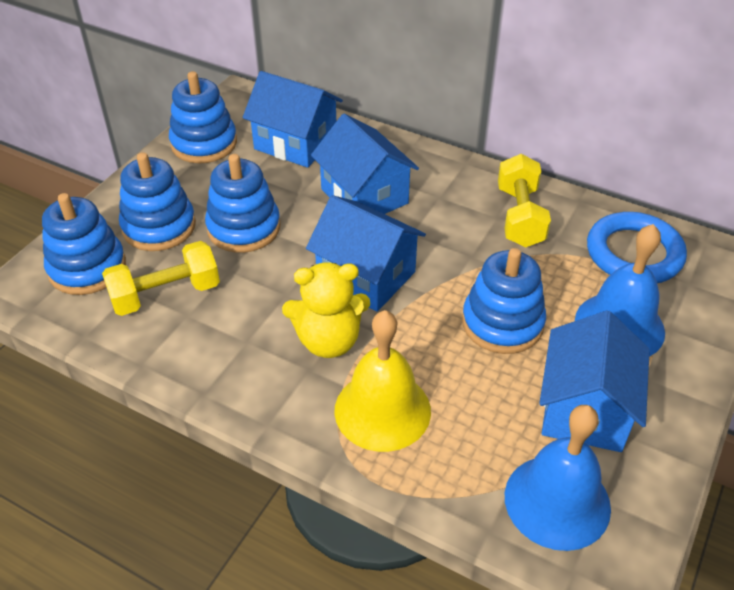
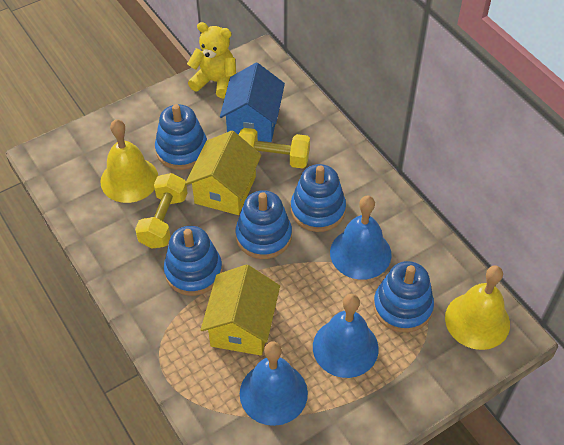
blue bell: [505,405,611,551] [575,224,665,357] = 2 -> [240,341,308,426] [313,294,379,378] [330,196,392,280] = 3
blue house: [243,71,343,168] [306,195,426,312] [311,114,419,214] [539,310,650,452] = 4 -> [220,63,285,142] = 1
blue ring: [587,212,687,283] = 1 -> none = 0
yellow bell: [334,310,431,452] = 1 -> [100,119,158,203] [445,266,510,350] = 2
yellow house: none = 0 -> [185,131,262,215] [201,264,280,356] = 2

